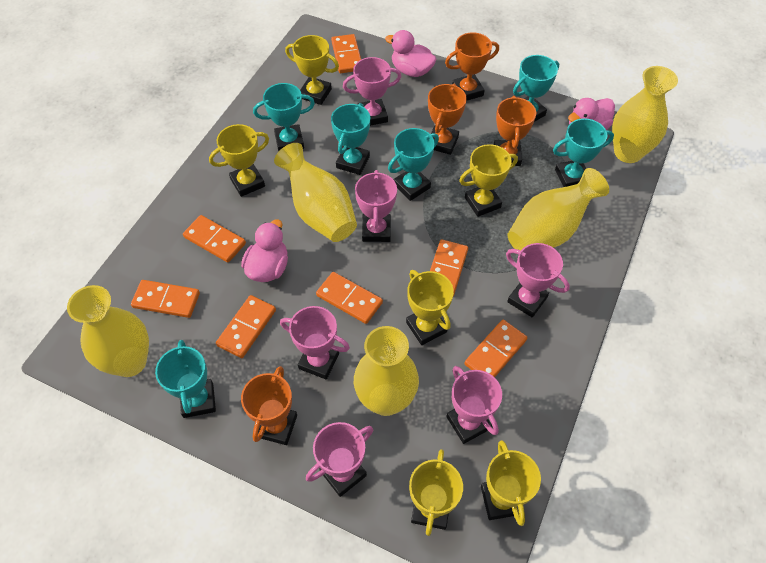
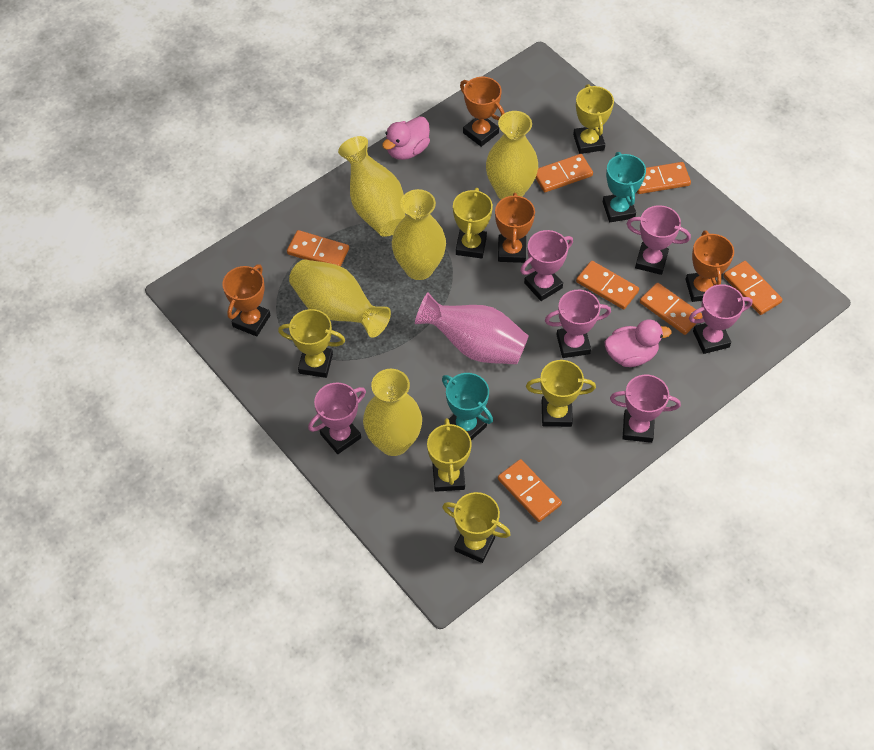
pink duck: [241,220,288,282] [385,30,437,77] [568,98,615,130] = 3 -> [382,116,430,160] [605,320,672,367] = 2
pink vase: none = 0 -> [415,292,529,364] = 1
turquoise trophy: [155,340,216,418] [253,83,315,152] [331,103,370,175] [388,128,439,201] [513,55,559,122] [553,118,614,187] = 6 -> [442,373,493,440] [603,152,646,222] = 2

